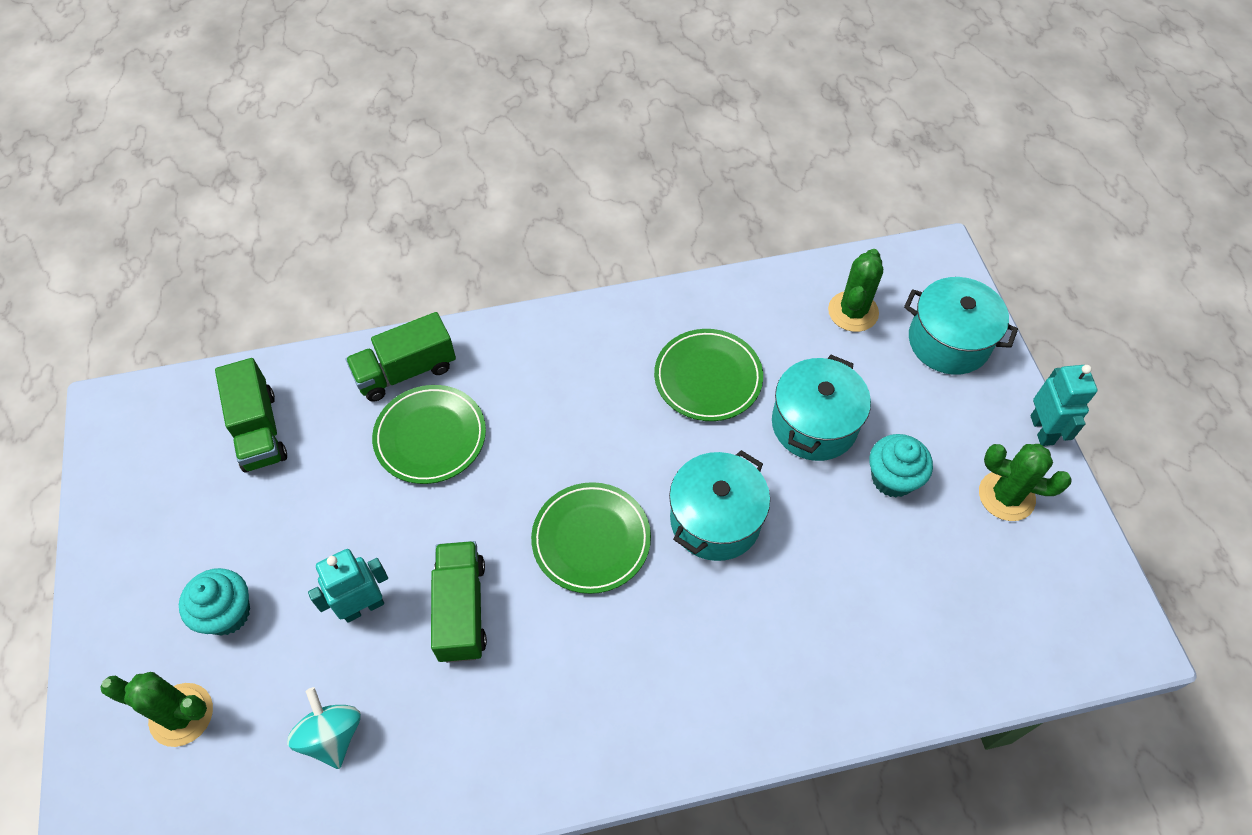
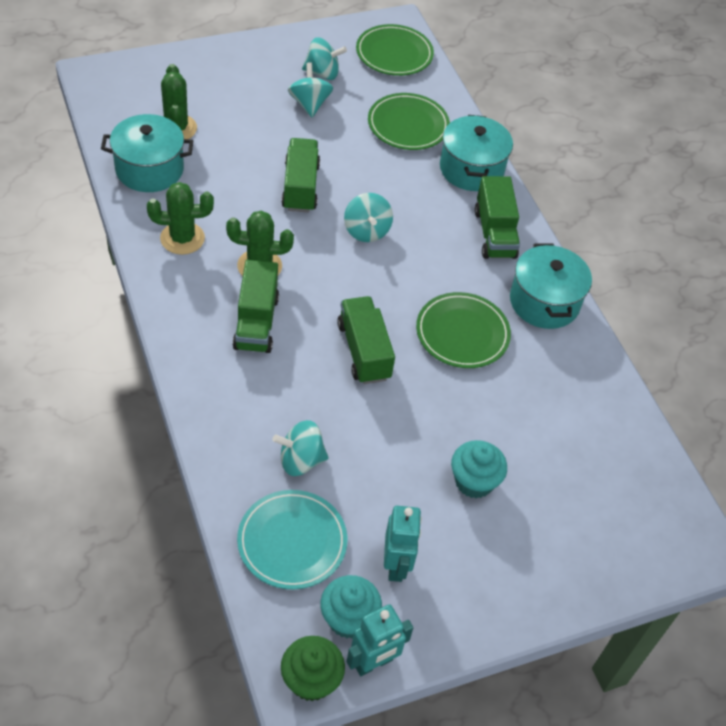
green cupcake: none = 0 -> [281,636,345,701] = 1
green truck: [215,358,287,472] [346,312,456,402] [431,541,487,663] = 3 -> [233,260,279,353] [281,138,320,213] [337,296,395,384] [475,176,520,259] = 4
turquoise plate: none = 0 -> [237,490,347,589] = 1
turquoise spinning top: [287,687,361,769] = 1 -> [272,420,329,476] [288,62,333,117] [302,37,347,80] [344,193,393,242] = 4

